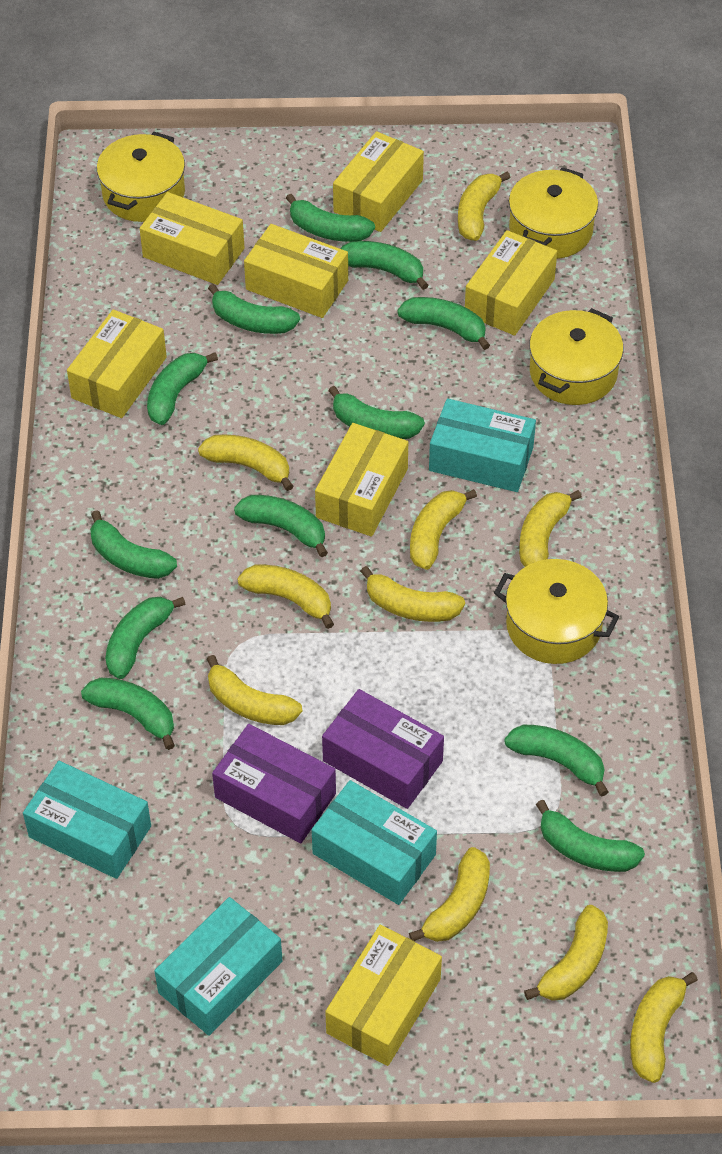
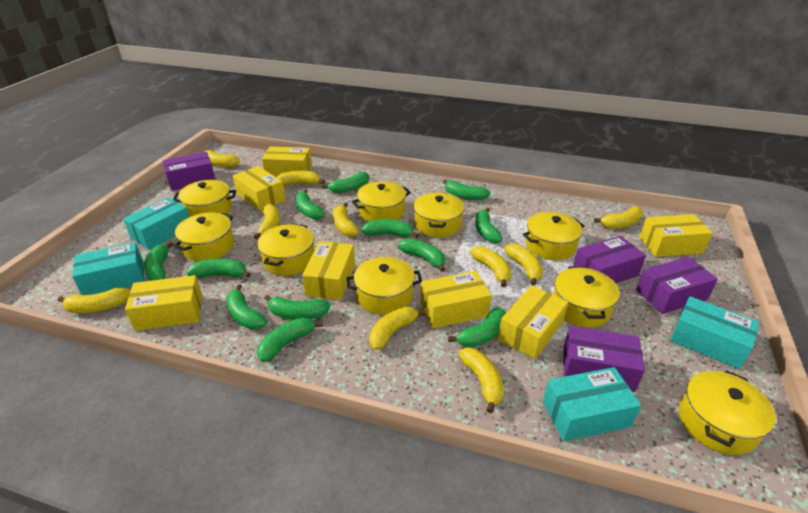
purple box: [212,724,336,843] [322,689,444,809] = 2 -> [163,152,216,191] [563,326,645,392] [573,236,646,283] [636,257,718,314] = 4
yellow pot: [97,132,185,222] [494,559,619,664] [509,167,598,259] [529,308,624,405] = 4 -> [173,180,236,217] [173,213,234,261] [257,224,314,276] [347,257,422,315] [352,181,411,222] [413,192,464,238] [523,212,585,261] [553,266,620,328] [679,370,776,455] = 9

